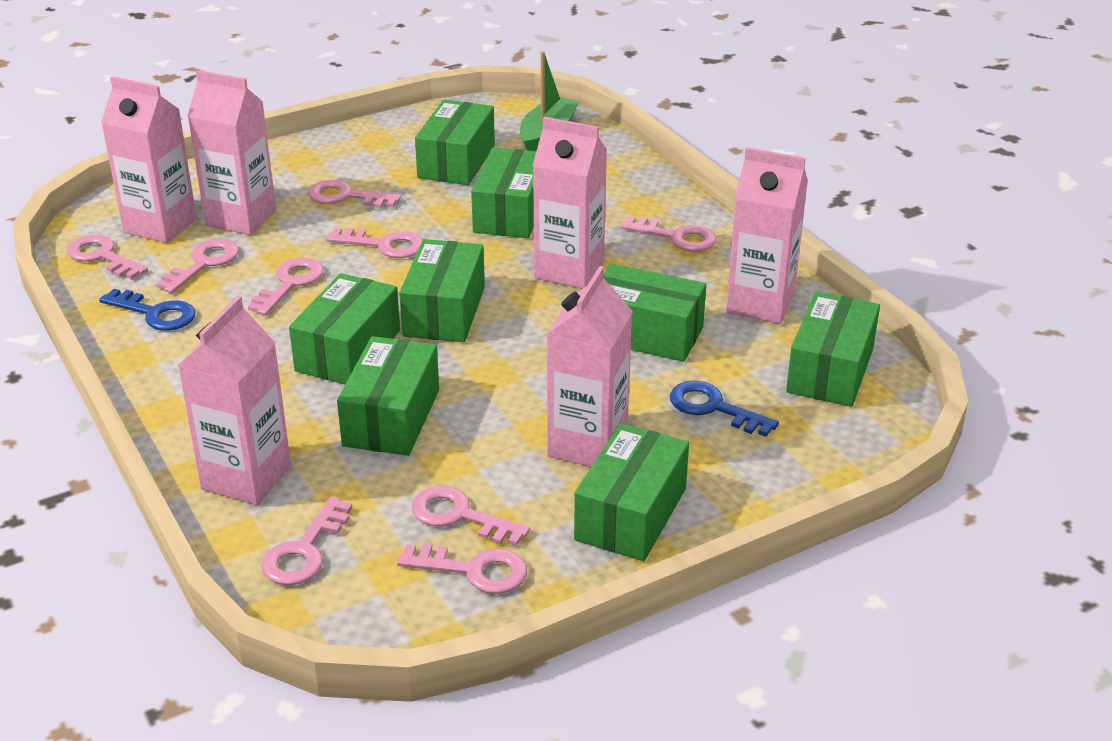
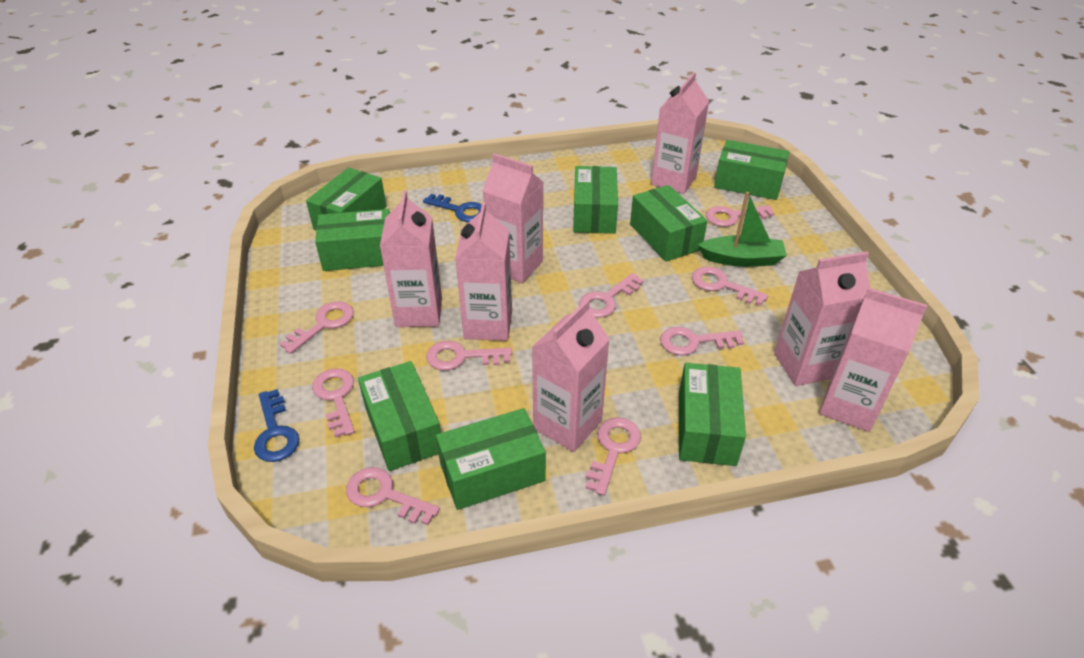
pink carton: [101,76,197,243] [178,296,291,505] [187,70,276,235] [533,117,607,289] [546,266,633,467] [726,147,808,324] = 6 -> [380,190,442,327] [455,202,512,341] [483,153,543,283] [532,299,610,452] [651,72,709,194] [774,251,870,386] [819,287,927,432] = 7

